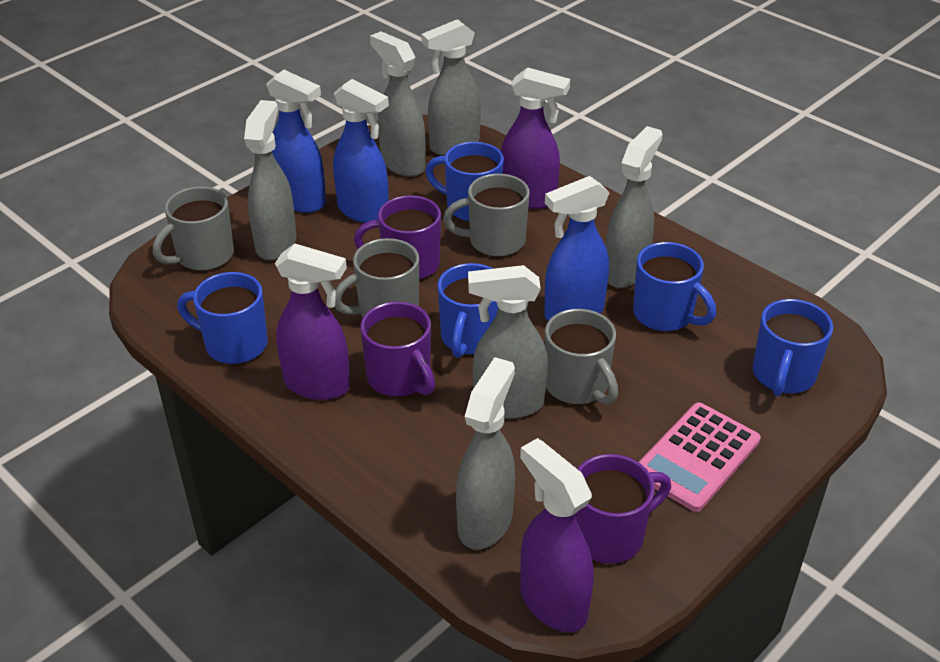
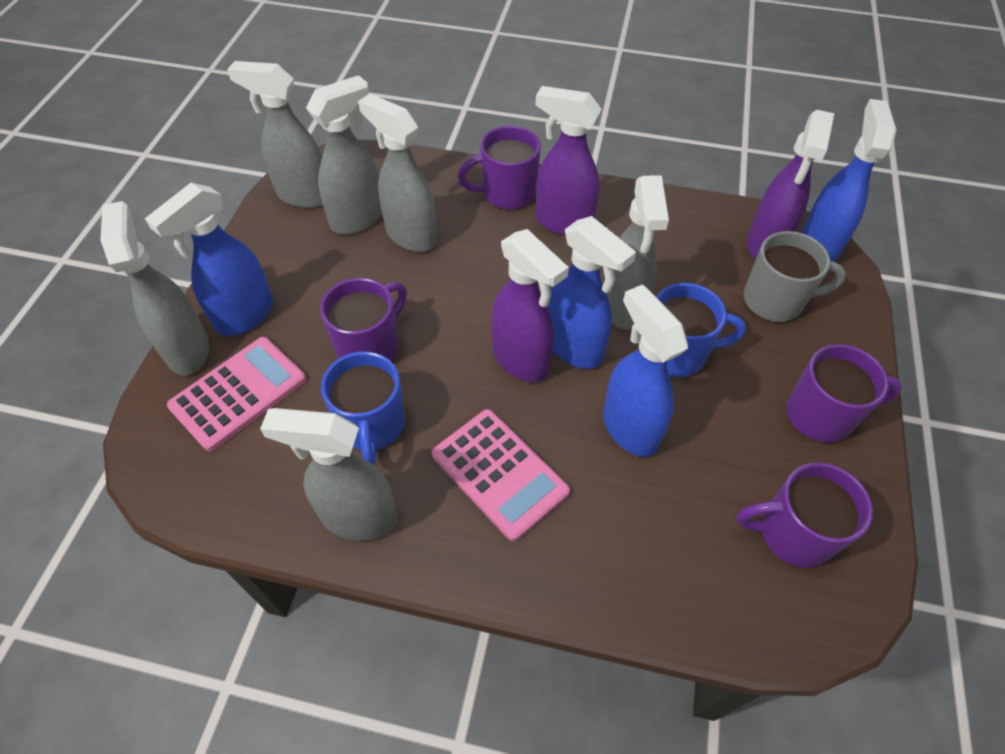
blue mug: [177,272,268,364] [425,142,504,222] [437,263,498,358] [633,242,716,332] [753,299,833,396] = 5 -> [321,351,405,465] [657,283,746,377] = 2
blue spray bottle: [266,70,326,213] [333,79,389,223] [544,176,610,321] = 3 -> [145,183,273,336] [547,216,636,369] [603,284,688,457] [801,99,897,262] = 4
grey mug: [153,186,234,271] [335,238,419,317] [443,174,530,257] [545,309,618,405] = 4 -> [744,231,846,322] = 1
pink calculator: [639,402,761,512] = 1 -> [167,337,306,451] [432,409,570,541] = 2
purple mug: [354,195,441,280] [360,302,435,397] [576,454,671,564] = 3 -> [320,278,407,361] [458,126,541,210] [737,462,873,568] [786,344,902,443] = 4

